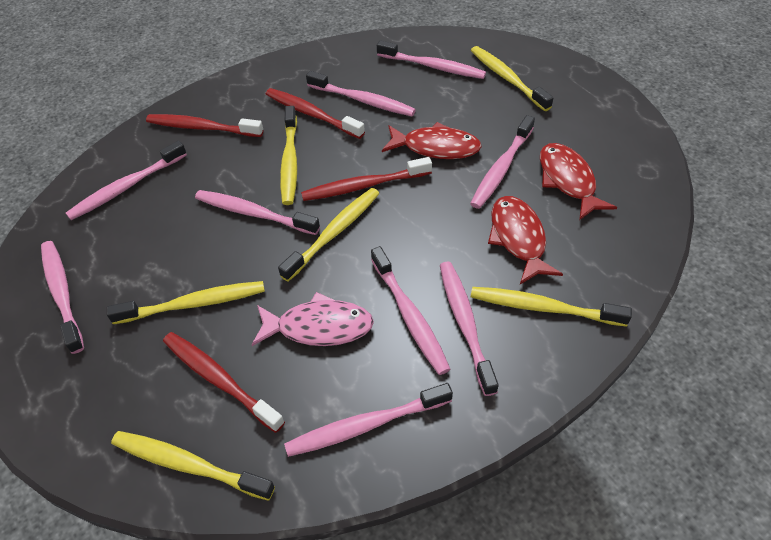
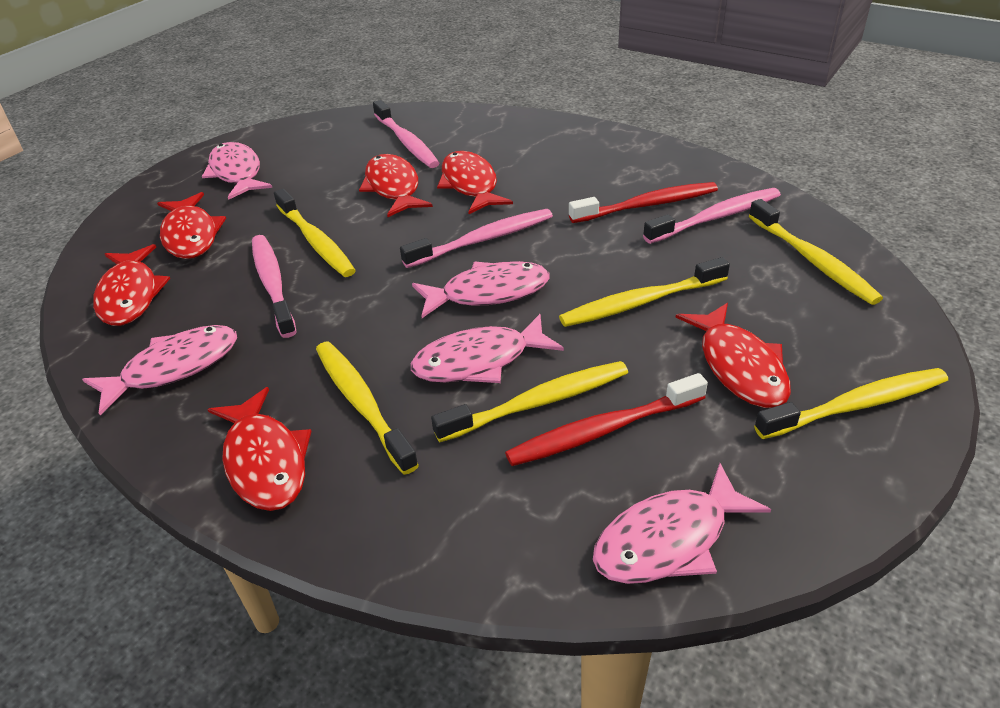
pink fish: [252,292,374,346] = 1 -> [82,325,237,415] [202,142,272,200] [411,314,564,383] [412,261,550,318] [593,463,771,584] = 5
pink toothbrush: [41,241,84,354] [66,141,187,220] [195,190,320,235] [284,383,453,457] [306,71,416,116] [371,246,450,375] [377,40,486,79] [440,262,499,396] [470,115,535,209] = 9 -> [252,235,297,338] [373,100,440,168] [400,209,553,268] [643,188,781,244] = 4
red fish: [382,122,482,159] [488,196,563,284] [540,143,617,220] = 3 -> [93,244,170,326] [157,192,226,259] [207,387,311,511] [359,154,433,217] [437,151,513,214] [676,303,791,408] = 6
red toothbrush: [146,114,263,137] [163,332,285,433] [266,88,365,139] [301,157,432,201] = 4 -> [505,373,708,466] [569,182,718,223] = 2

